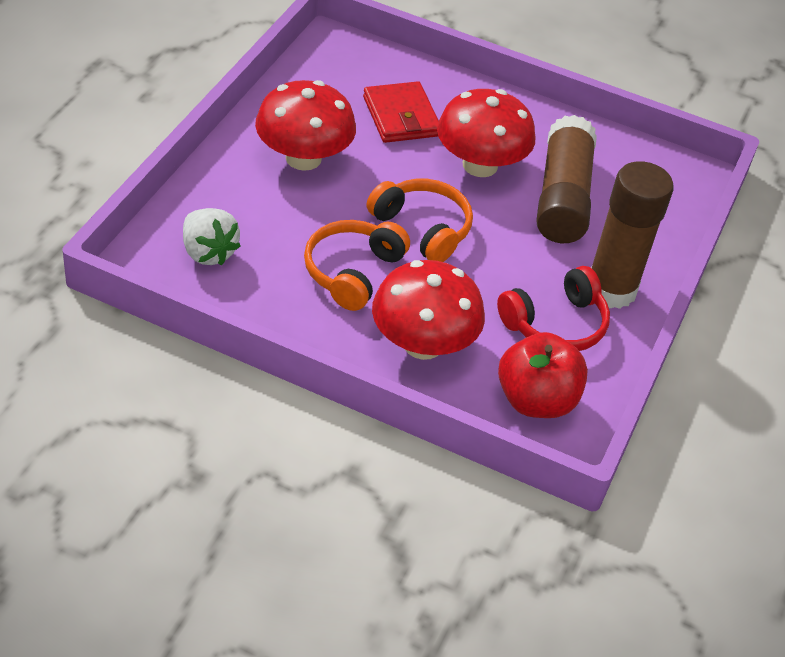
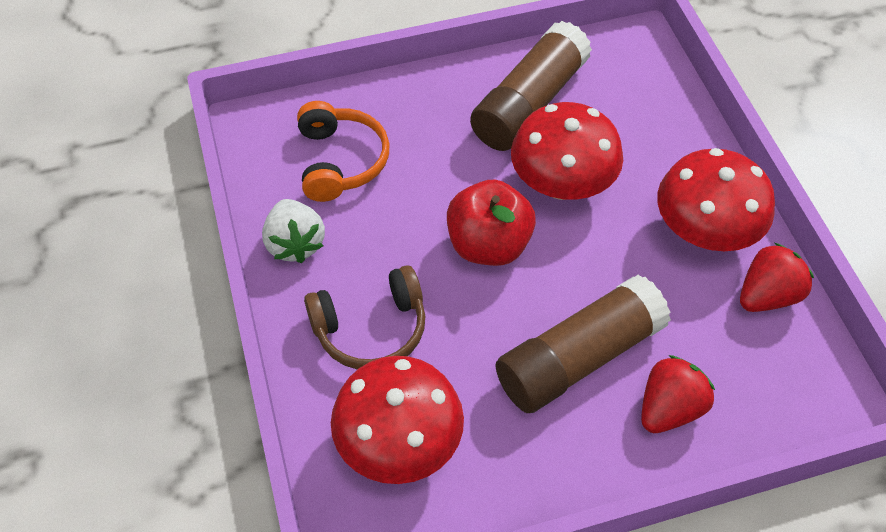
brown headphones: none = 0 -> [304,265,425,370] = 1
orange headphones: [304,220,410,311] [367,179,473,262] = 2 -> [297,101,390,202] = 1
red headphones: [497,266,610,351] = 1 -> none = 0
red strawberry: none = 0 -> [641,355,715,433] [740,243,814,312] = 2
red wallet: [363,81,439,143] = 1 -> none = 0

